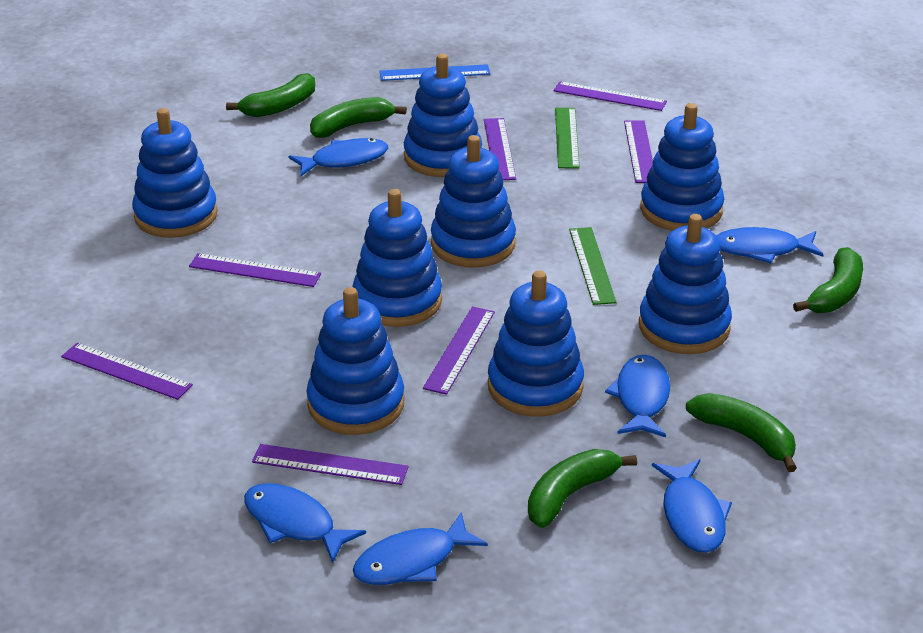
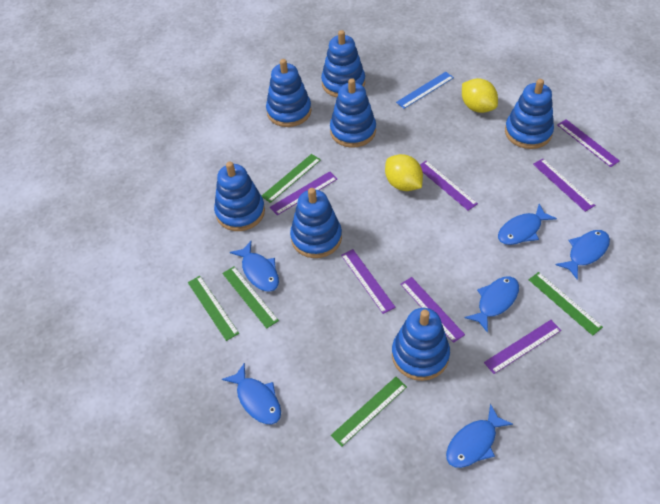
blue stacking toy: [132,108,218,238] [306,287,405,435] [352,189,442,327] [404,54,482,177] [431,135,516,268] [488,270,584,417] [639,214,732,354] [640,103,724,231] = 8 -> [214,162,265,231] [266,59,311,127] [290,188,342,258] [321,30,365,97] [330,78,376,148] [392,308,450,381] [505,79,554,149] = 7
green banana: [226,73,315,117] [310,97,407,138] [528,449,637,528] [686,393,797,472] [793,247,863,313] = 5 -> none = 0
green ruler: [555,108,580,169] [569,227,617,305] = 2 -> [188,276,239,341] [222,266,279,329] [262,154,321,203] [331,377,407,446] [529,272,603,336] = 5
yellow lemon: none = 0 -> [385,154,423,191] [462,78,498,113] = 2

